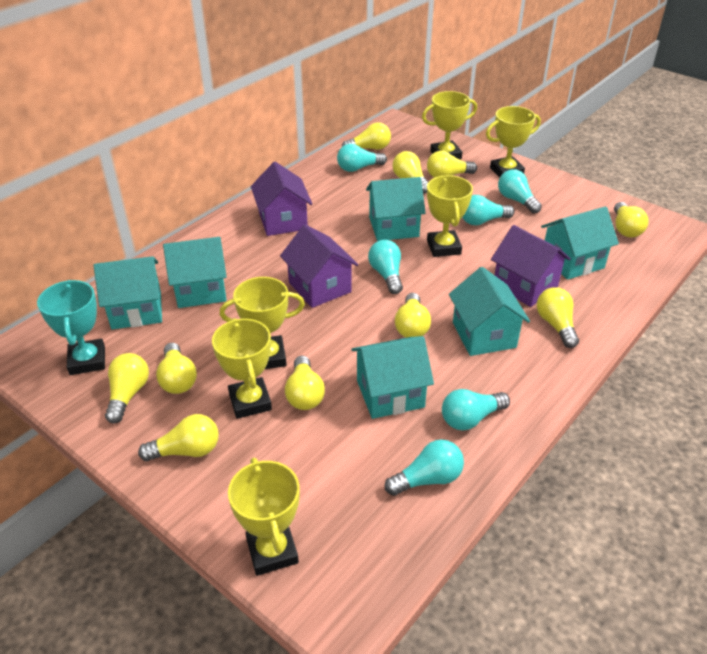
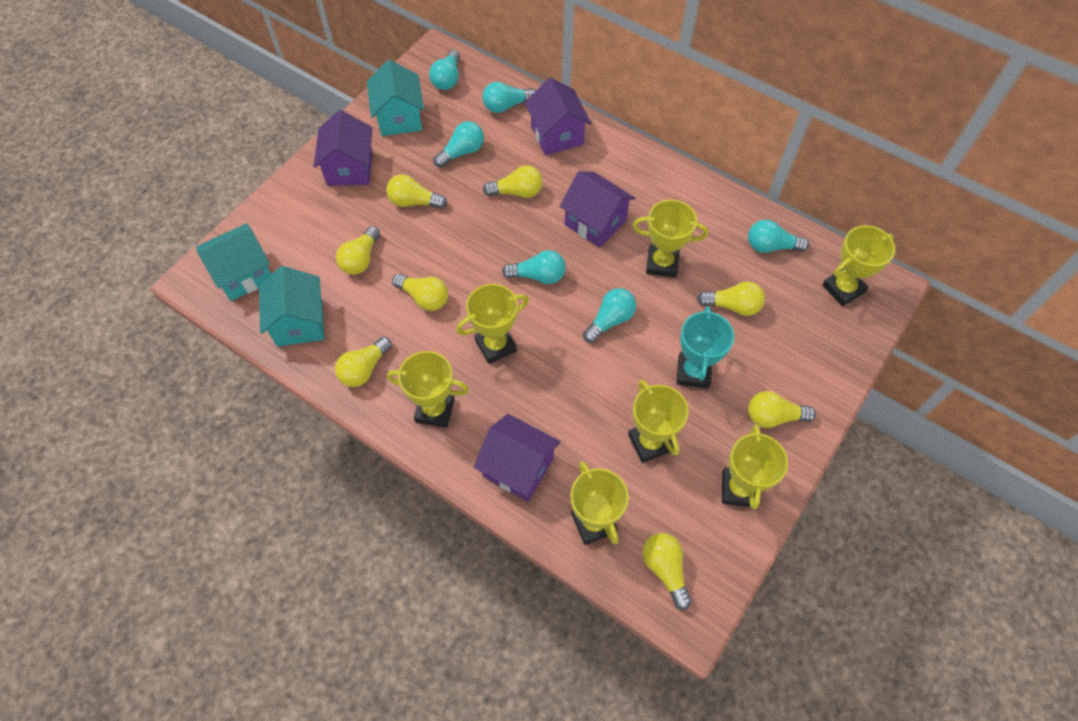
purple house: [251,162,312,236] [280,224,358,308] [491,225,571,307] = 3 -> [313,110,373,186] [474,414,561,501] [525,77,591,155] [560,171,635,248] = 4
turquoise house: [94,256,162,330] [163,237,227,308] [352,336,434,419] [366,177,426,241] [449,267,530,356] [541,207,619,280] = 6 -> [196,223,271,301] [259,266,324,347] [367,60,424,136] = 3
yellow light bulb: [105,353,149,424] [138,414,219,461] [156,343,197,394] [285,356,325,410] [342,122,391,150] [392,151,428,194] [395,293,431,338] [427,151,477,178] [537,287,579,348] [614,202,648,238] = 10 -> [335,337,392,387] [336,226,380,275] [386,174,447,209] [392,273,448,311] [483,165,543,198] [642,533,691,610] [697,282,765,316] [748,391,816,428] = 8
yellow trophy: [212,318,272,419] [220,277,305,369] [228,458,300,576] [422,91,477,159] [427,175,473,257] [486,106,541,177] = 6 -> [387,351,469,428] [456,284,529,364] [571,461,629,545] [628,380,689,463] [632,200,708,278] [722,425,788,510] [822,225,895,306] = 7

